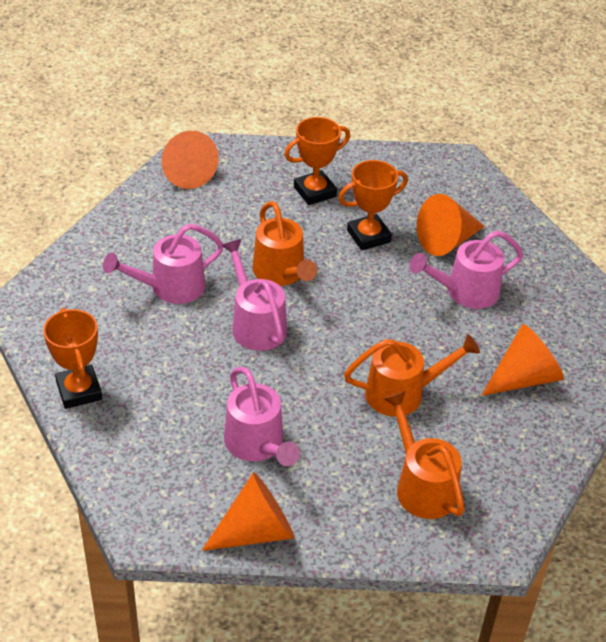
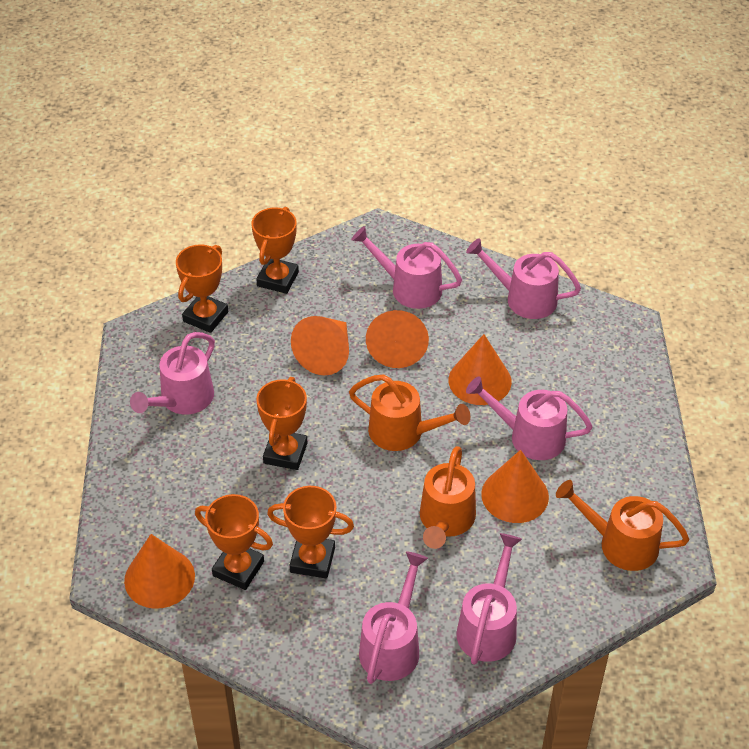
orange cone: [162,131,219,189] [202,472,295,551] [417,194,485,256] [481,324,564,396] = 4 -> [124,534,195,609] [291,316,349,375] [366,310,429,368] [449,334,512,405] [481,450,549,523] = 5
orange trophy: [43,308,102,409] [284,117,350,205] [338,160,408,250] = 3 -> [176,244,228,333] [195,494,273,590] [251,207,299,294] [256,377,307,470] [267,486,354,579] = 5
pink watering can: [103,224,223,304] [221,239,287,351] [224,367,300,466] [410,230,523,309] = 4 -> [130,332,215,415] [351,226,462,309] [359,552,428,684] [456,533,522,665] [466,238,581,319] [466,376,593,460] = 6

